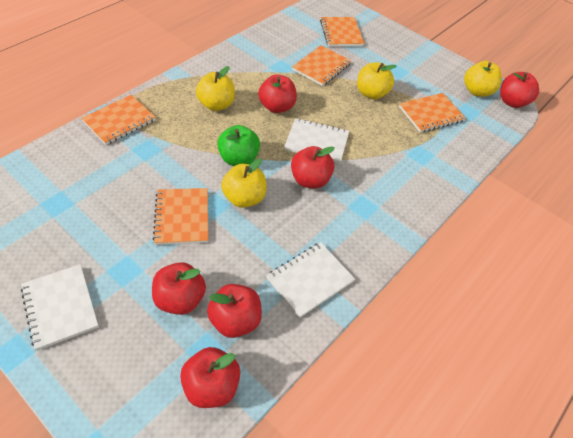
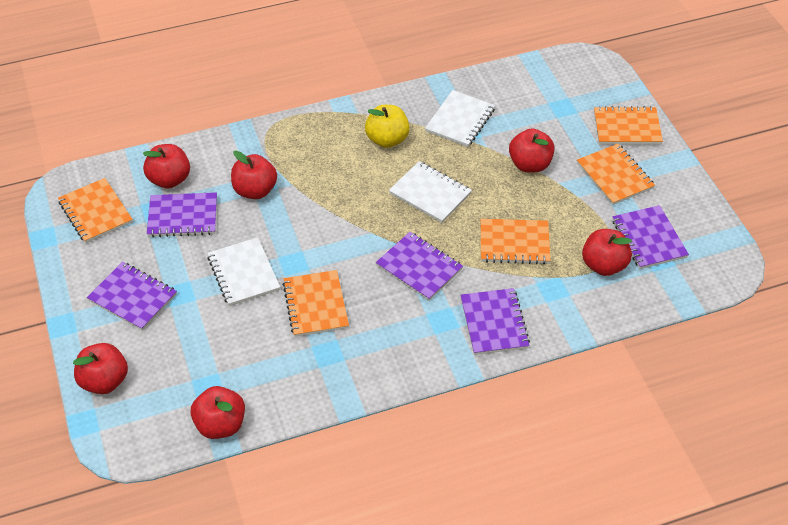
green apple: [217,125,260,166] = 1 -> none = 0
purple notebook: none = 0 -> [87,262,177,331] [147,192,217,237] [376,232,463,301] [461,288,530,355] [612,205,689,269] = 5
yellow apple: [196,66,235,111] [221,159,267,208] [357,62,396,100] [464,61,502,97] = 4 -> [365,105,410,148] = 1

